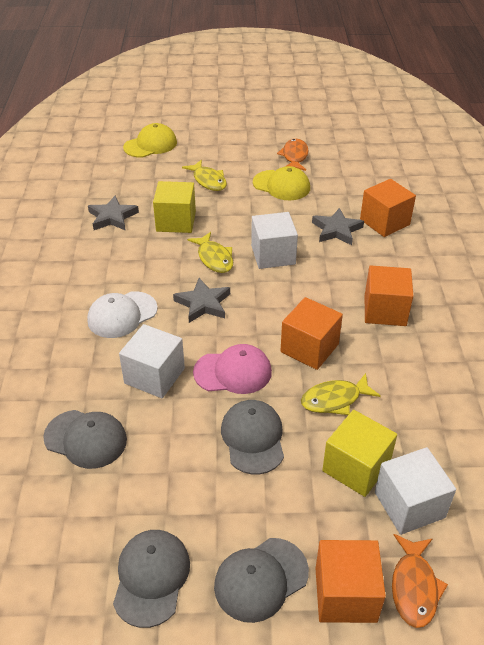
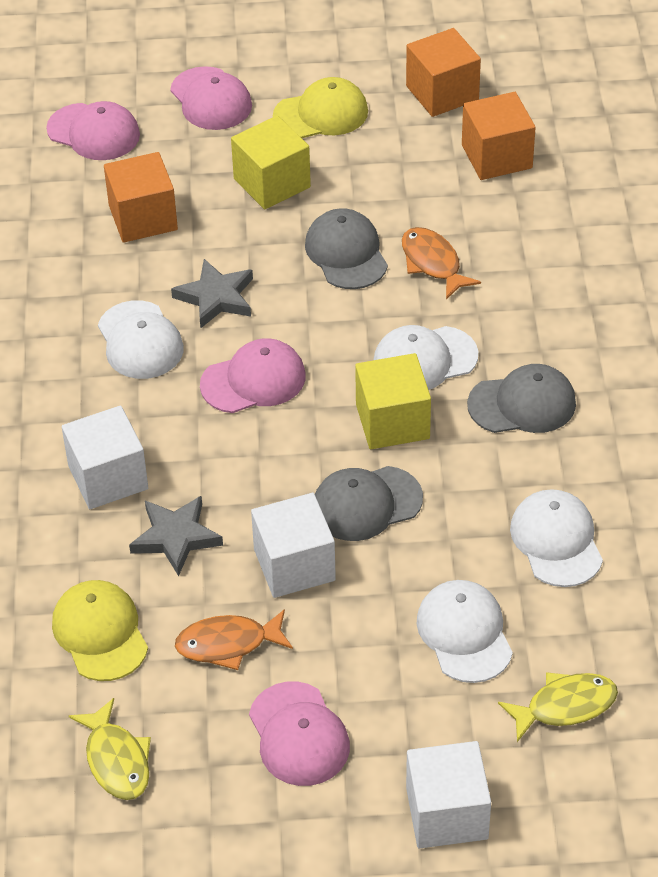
grey cap: [43,410,127,469] [113,530,190,628] [214,538,309,623] [221,400,284,474] = 4 -> [305,208,388,289] [315,466,423,541] [467,364,576,433] = 3
grey star: [88,196,139,231] [173,278,230,323] [312,208,364,245] = 3 -> [129,496,223,576] [171,259,253,328] = 2
orange cube: [281,297,343,370] [315,540,386,623] [360,179,416,237] [365,265,413,326] = 4 -> [104,152,178,243] [406,28,481,117] [462,92,536,180] = 3
pink cap: [193,344,272,394] = 1 -> [46,101,140,160] [170,66,252,130] [200,338,306,413] [249,682,350,786] = 4
white cap: [87,291,158,338] = 1 -> [98,300,184,379] [374,325,478,390] [417,580,513,683] [510,489,603,587] = 4
yellow fish: [182,160,227,191] [187,232,233,273] [301,373,381,415] = 3 -> [69,698,151,800] [498,672,618,742] = 2

